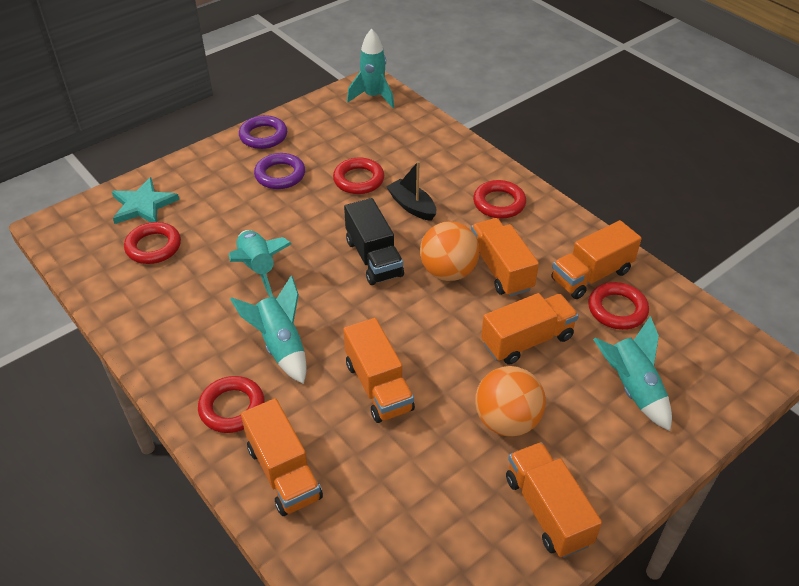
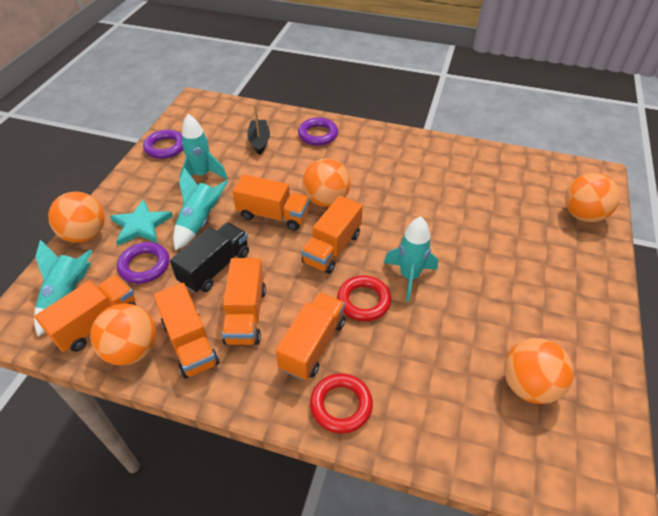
orange ball: [420,221,480,281] [475,366,546,437] = 2 -> [48,192,105,243] [90,303,156,366] [302,159,350,207] [504,338,574,404] [565,173,620,222] = 5
purple ring: [239,115,287,149] [254,153,305,189] = 2 -> [117,242,169,284] [143,130,184,159] [298,117,338,146] = 3
red ring: [124,222,181,264] [198,376,265,433] [333,157,384,194] [473,180,526,219] [588,282,649,330] = 5 -> [310,373,373,434] [337,275,392,321] = 2

